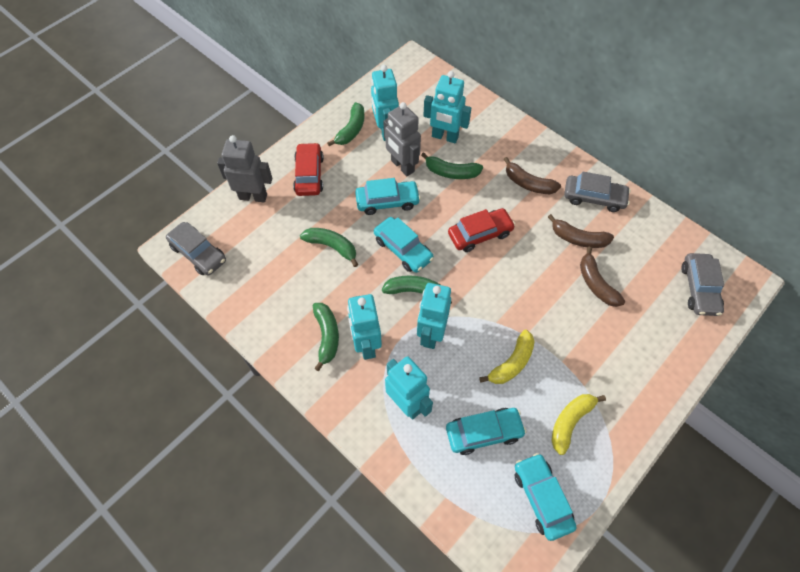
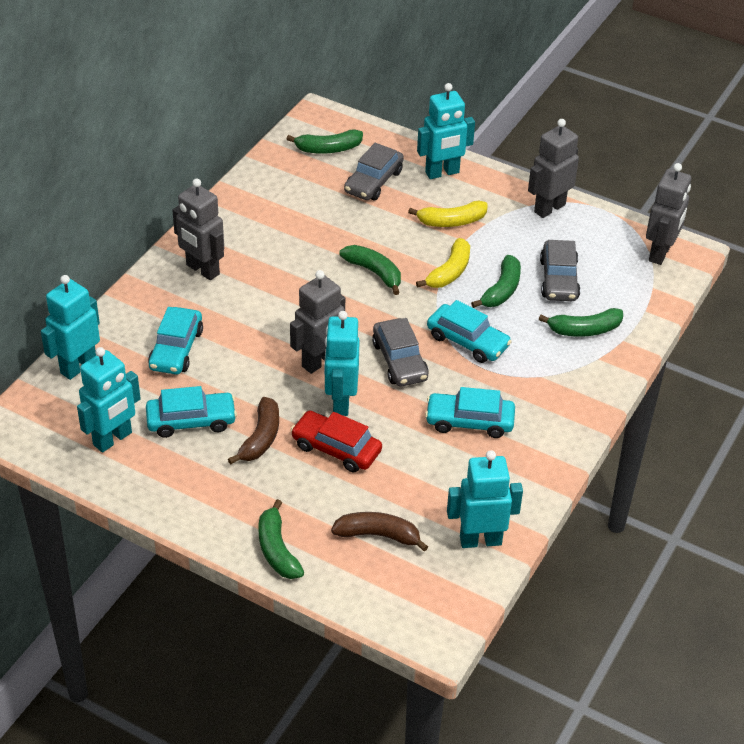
brown banana: [504,157,561,194] [548,214,614,248] [580,247,625,307] = 3 -> [228,397,279,464] [331,512,428,552] = 2
grey robot: [217,135,272,202] [383,102,421,176] = 2 -> [172,178,224,280] [290,270,345,374] [528,119,579,218] [646,163,691,265] = 4
red car: [293,142,324,196] [448,208,515,252] = 2 -> [291,411,382,472] = 1

